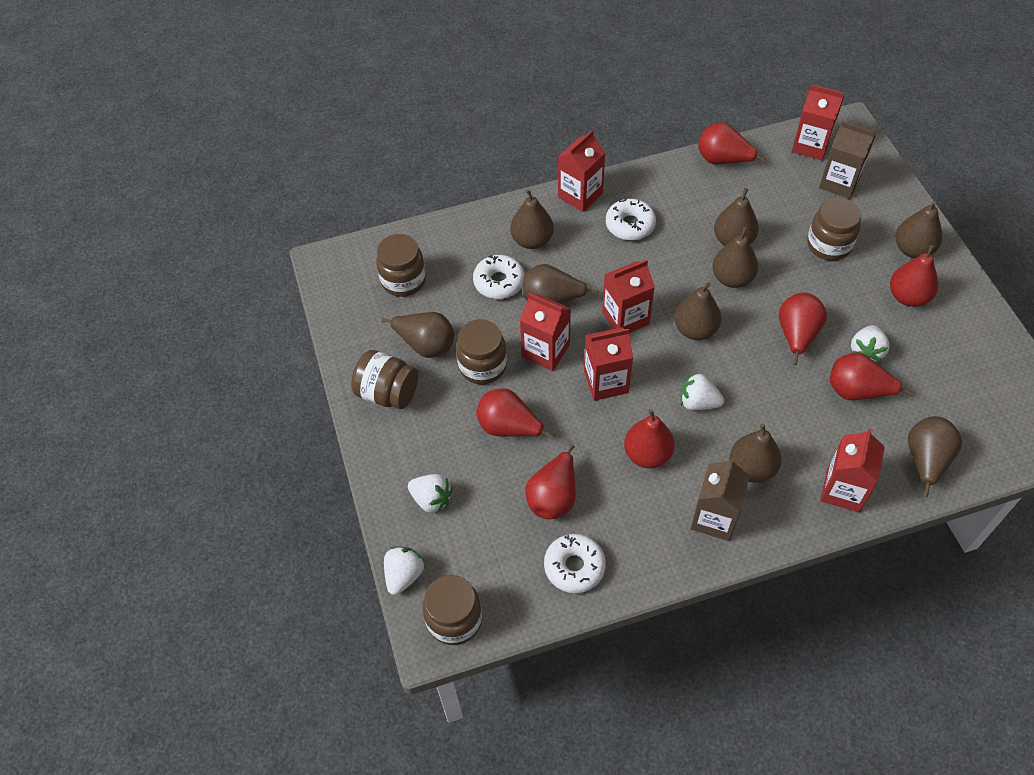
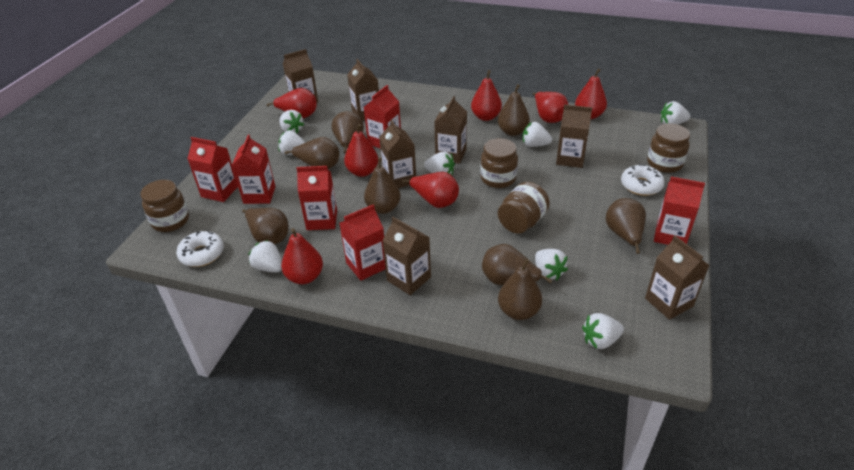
brown carton: [691,458,750,541] [819,121,875,199] = 2 -> [283,49,318,103] [347,59,379,121] [379,120,416,188] [382,217,431,295] [434,96,467,164] [556,105,592,168] [645,236,710,320] = 7
brown jar: [351,350,418,409] [376,234,426,297] [423,575,482,645] [456,319,507,384] [807,198,861,261] = 5 -> [140,180,189,232] [480,138,518,188] [498,182,550,234] [647,124,690,173] = 4
brown pear: [381,312,454,358] [510,189,554,249] [523,264,599,304] [674,282,721,340] [712,227,758,288] [714,188,759,246] [730,424,781,483] [896,201,942,258] [908,416,962,497] = 9 -> [242,208,289,244] [285,137,339,169] [332,111,364,153] [364,158,401,214] [482,244,552,285] [498,84,530,136] [498,259,542,320] [606,198,646,254] = 8
white donut: [473,255,525,299] [544,534,606,593] [606,199,656,241] = 3 -> [176,231,224,267] [621,164,665,196] = 2
white strawberry: [384,547,424,595] [408,474,453,514] [681,372,724,410] [851,325,890,362] = 4 -> [248,240,282,272] [278,130,306,155] [279,110,304,134] [424,151,455,175] [523,122,552,147] [535,249,568,280] [582,313,624,349] [661,101,690,124] = 8

